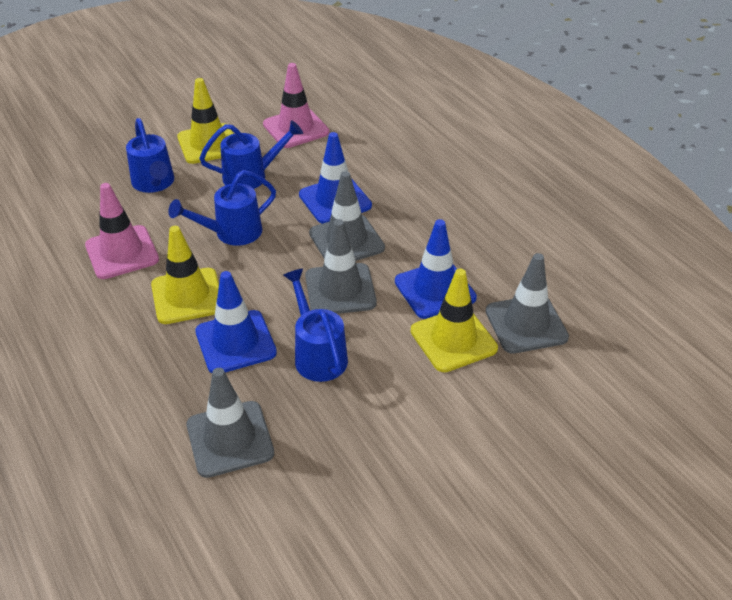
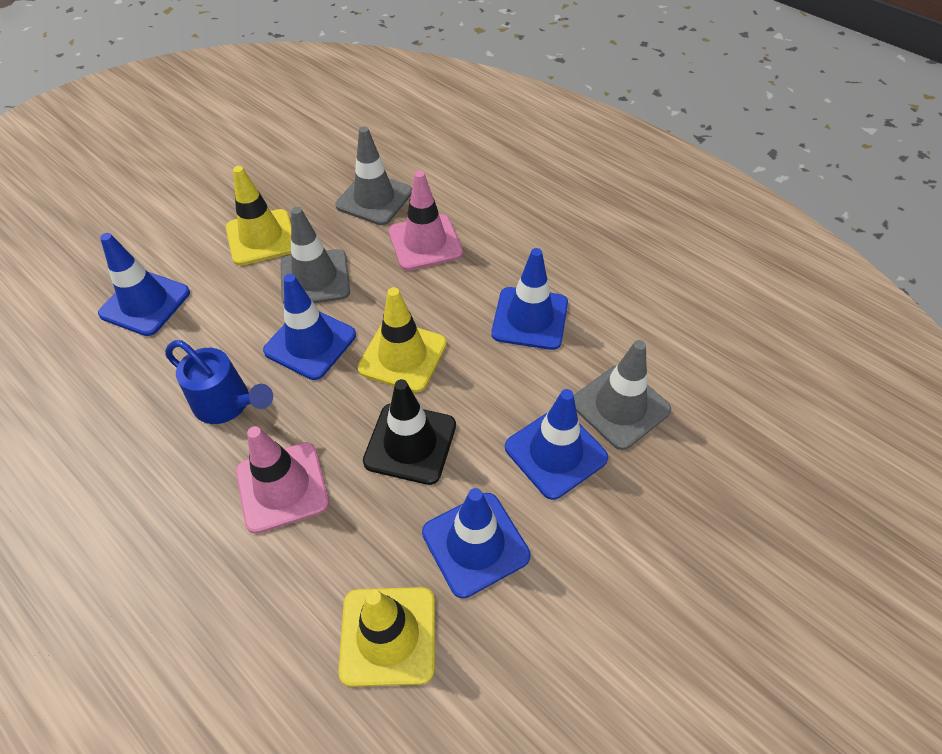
black traffic cone: none = 0 -> [363,379,456,485] = 1
blue traffic cone: [195,271,277,373] [299,132,372,224] [395,219,477,319] = 3 -> [98,233,190,336] [263,274,356,380] [422,488,531,598] [491,248,568,350] [505,389,608,500] = 5
blue watering can: [126,118,174,193] [168,170,276,246] [199,120,303,189] [283,269,348,382] = 4 -> [165,340,273,424] = 1
grey traffic cone: [187,368,274,478] [305,219,377,314] [309,171,385,261] [486,253,569,354] = 4 -> [280,207,350,304] [335,127,412,225] [574,340,671,450] = 3

